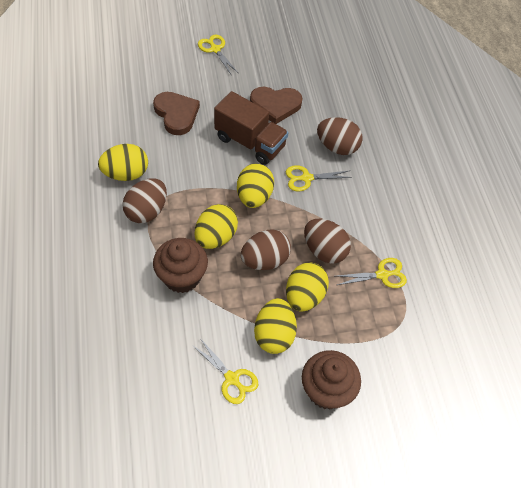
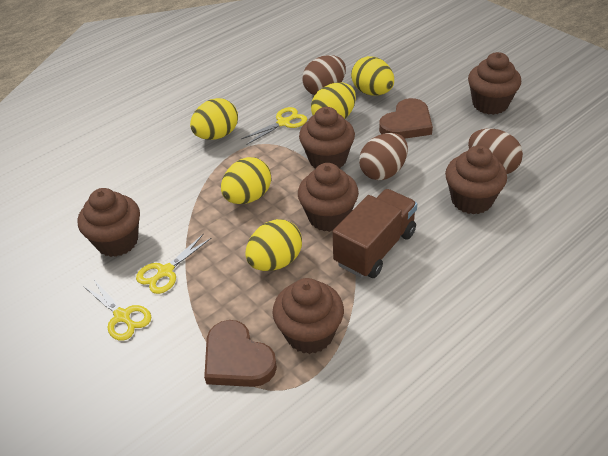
brown cupcake: [153,238,208,293] [302,350,361,409] = 2 -> [78,188,140,257] [272,278,344,354] [298,163,359,232] [299,107,355,169] [445,145,507,214] [468,52,521,115] = 6
brown egg: [122,178,167,223] [241,229,291,270] [304,219,351,264] [317,117,362,155] = 4 -> [302,55,346,95] [359,133,408,180] [468,128,523,174] = 3
yellow scissors: [192,338,258,404] [198,35,238,74] [286,165,352,191] [337,258,407,288] = 4 -> [83,279,151,341] [136,234,211,294] [241,107,307,144] = 3

